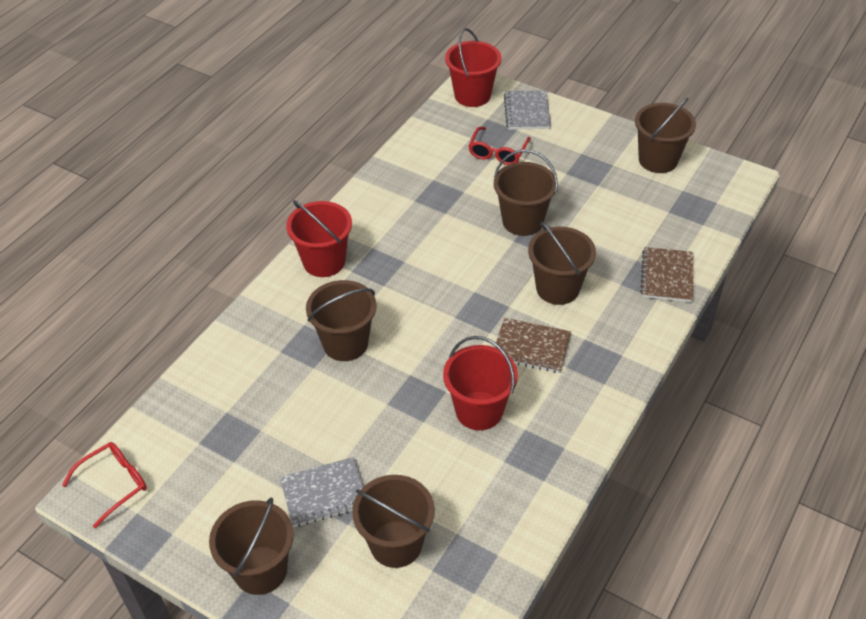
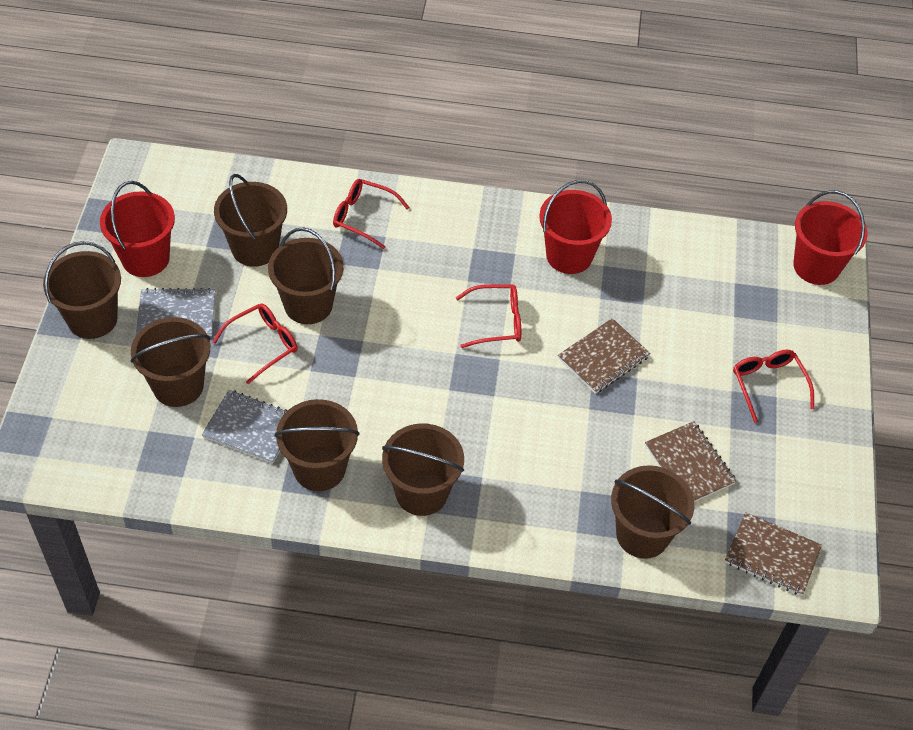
brown bucket: [209,497,294,595] [306,280,376,361] [352,475,435,568] [494,149,558,236] [528,222,596,305] [635,98,696,173] = 6 -> [43,241,121,339] [131,317,211,407] [214,174,287,267] [268,227,343,324] [275,399,360,491] [382,424,464,516] [611,465,694,559] = 7
brown notebook: [495,318,571,373] [640,247,693,302] = 2 -> [558,318,650,394] [645,421,737,502] [725,512,822,596] = 3
red glasses: [62,442,147,528] [469,127,531,165] = 2 -> [212,303,298,384] [333,179,410,249] [456,284,521,348] [733,350,814,423] = 4

